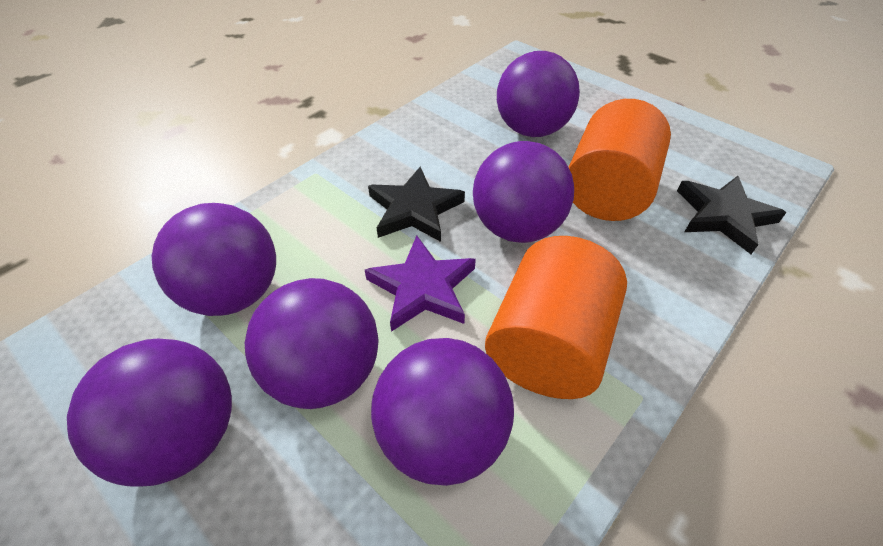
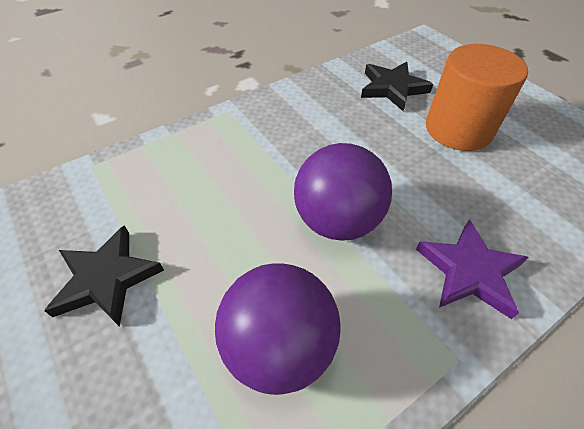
orange cylinder: [485,236,627,399] [568,99,671,221] = 2 -> [426,44,528,151] = 1
purple ball: [67,339,232,487] [152,203,276,316] [245,278,379,409] [371,338,514,486] [473,141,574,243] [497,51,580,137] = 6 -> [215,264,341,395] [294,143,392,241] = 2

